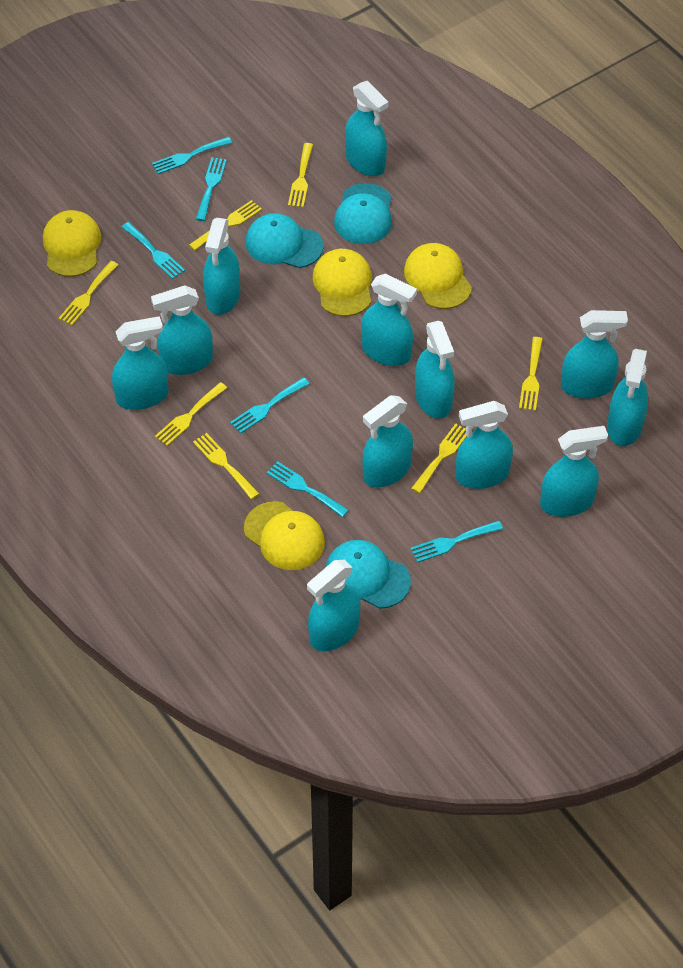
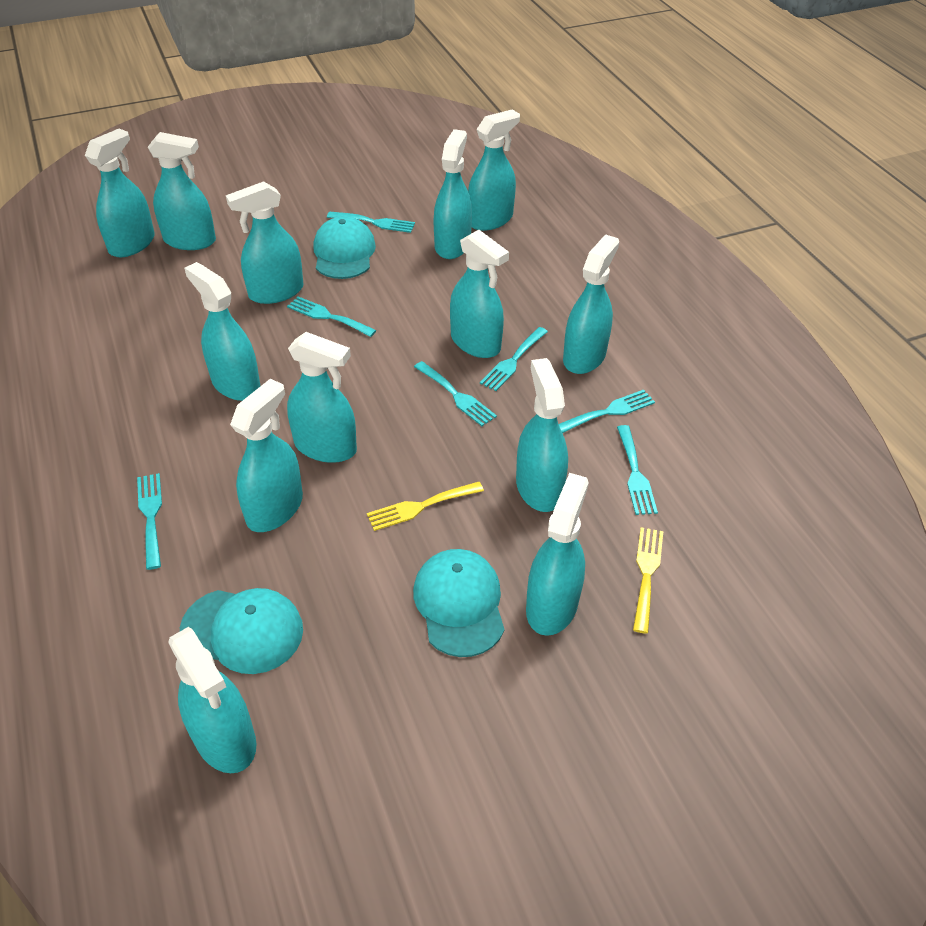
turquoise fork: [122,222,185,279] [152,137,232,174] [196,157,227,221] [230,377,309,434] [267,461,349,517] [410,521,503,563] = 6 -> [137,473,162,570] [287,296,377,337] [327,212,415,233] [414,361,497,426] [480,327,548,391] [559,390,655,433] [617,425,658,515] = 7
turquoise spray bottle: [112,316,168,410] [151,285,213,375] [203,218,240,315] [307,560,360,651] [345,81,389,176] [361,273,417,366] [362,395,413,488] [415,321,455,419] [456,401,513,489] [540,426,608,517] [561,310,628,399] [607,349,648,446] = 12 -> [85,129,155,257] [148,132,216,250] [168,627,257,773] [184,262,260,401] [226,181,303,304] [230,379,303,532] [287,332,357,463] [434,129,472,259] [450,230,509,358] [468,109,520,231] [516,358,568,512] [526,473,589,636] [563,234,619,374] = 13
yellow cap: [43,210,101,277] [244,501,325,570] [313,249,372,316] [404,243,472,309] = 4 -> none = 0
yellow fork: [58,261,118,325] [155,382,227,446] [189,200,262,250] [193,433,259,499] [288,143,313,208] [411,423,467,494] [519,337,543,411] = 7 -> [367,482,484,531] [633,527,663,634] = 2

